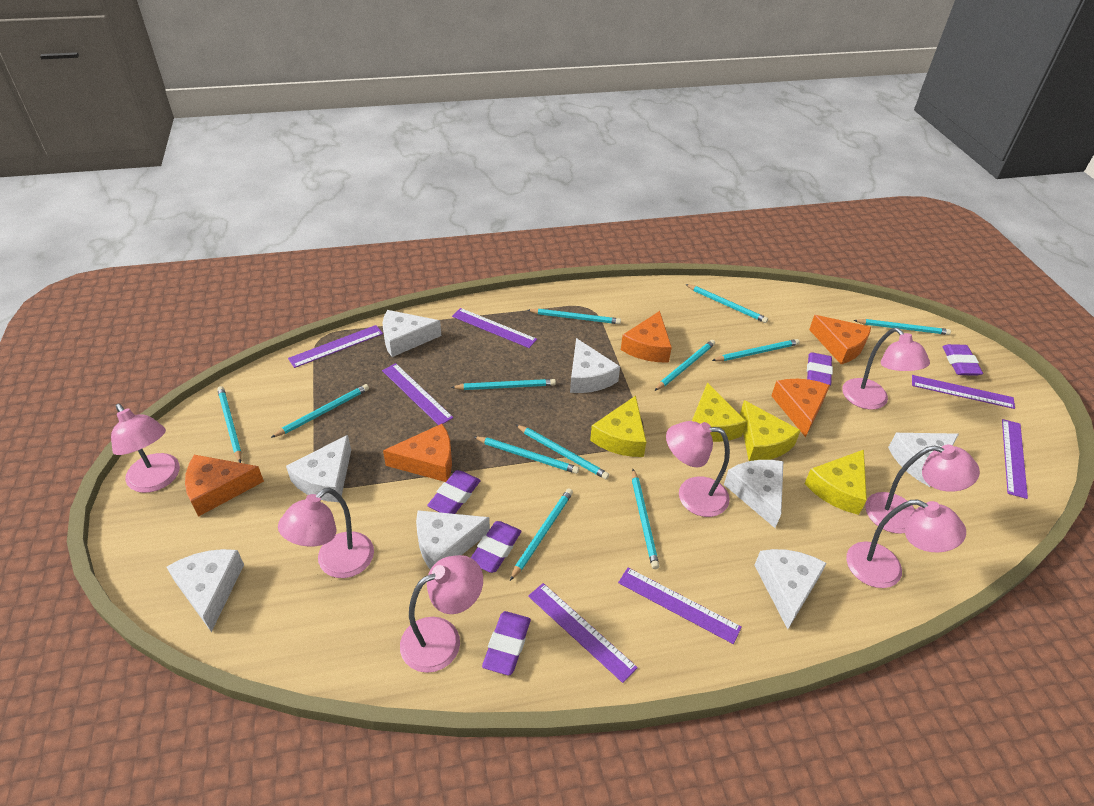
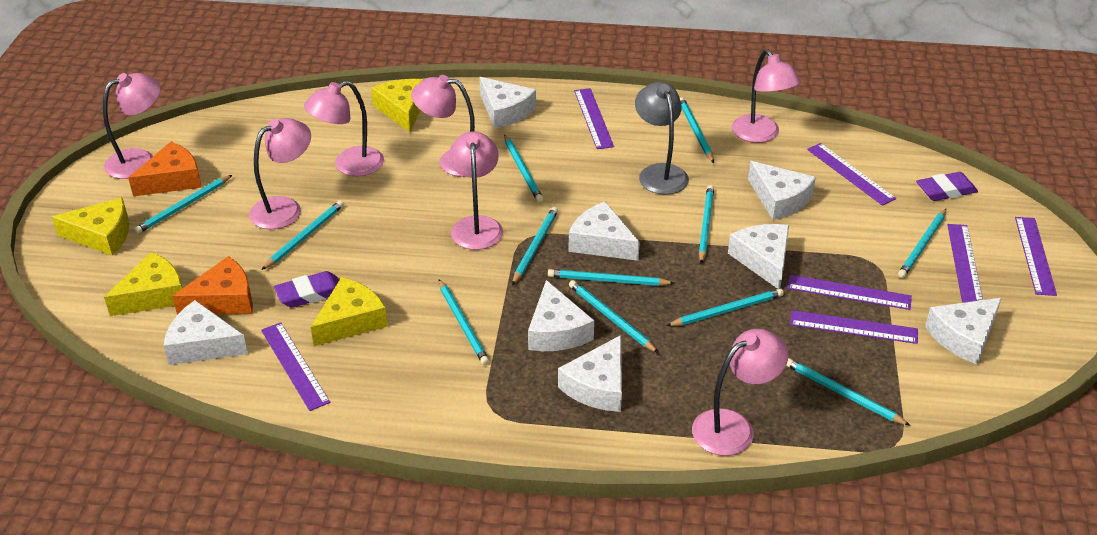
grey lamp: none = 0 -> [635,82,689,195] = 1
orange cheese: [185,455,264,517] [383,424,452,482] [621,311,672,362] [771,379,830,437] [809,315,871,364] = 5 -> [128,142,202,196] [172,256,253,315] = 2
purple eraser: [427,470,481,514] [471,521,522,573] [482,611,531,675] [807,352,833,385] [942,344,983,376] = 5 -> [274,271,339,308] [916,172,978,201] = 2

